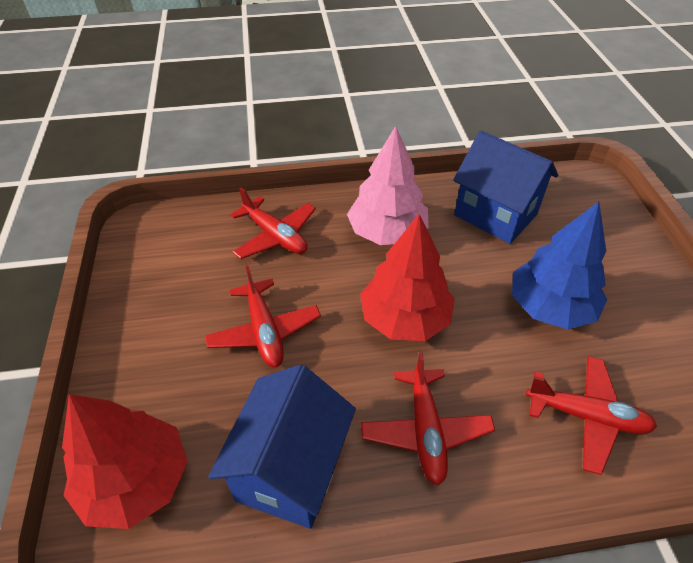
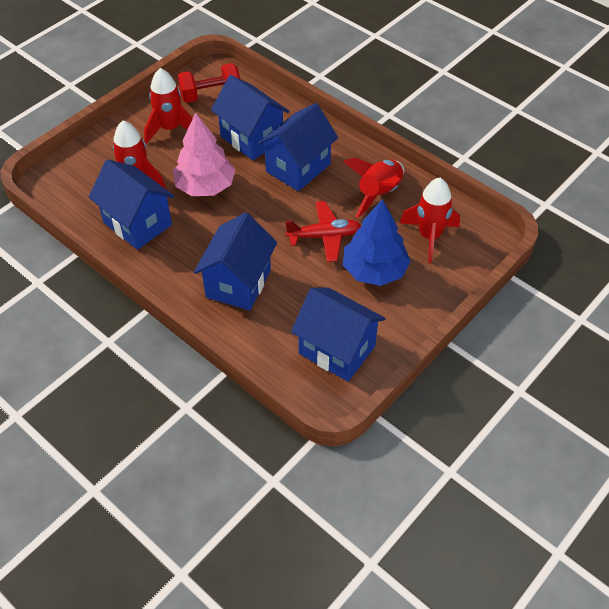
blue house: [208,364,356,529] [453,131,558,244] = 2 -> [88,159,174,250] [194,213,277,310] [211,75,290,160] [258,103,338,191] [291,287,386,382] = 5
red dumbbell: none = 0 -> [178,63,240,103] = 1
red plane: [205,266,321,367] [230,188,316,259] [361,352,495,485] [526,356,657,475] = 4 -> [285,201,361,262] = 1
red rocket: none = 0 -> [113,120,166,189] [144,68,193,144] [343,158,404,218] [400,178,460,263] = 4
red tree: [62,394,188,529] [360,214,454,341] = 2 -> none = 0

